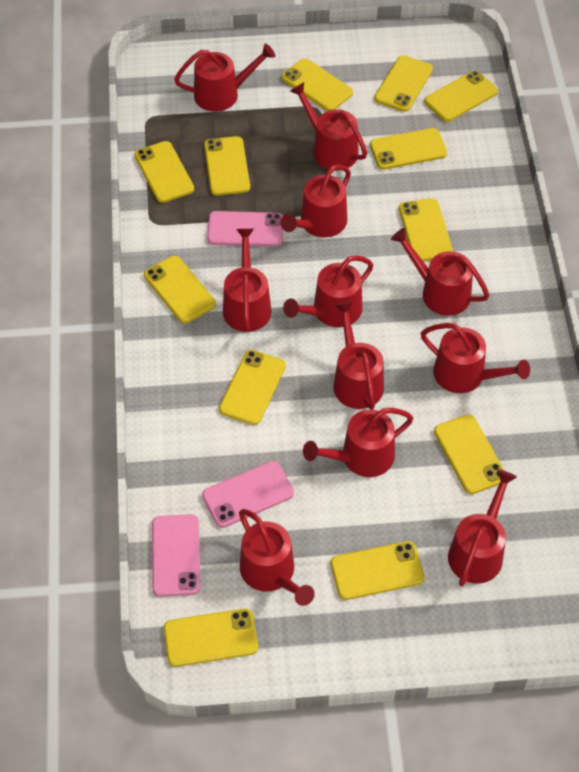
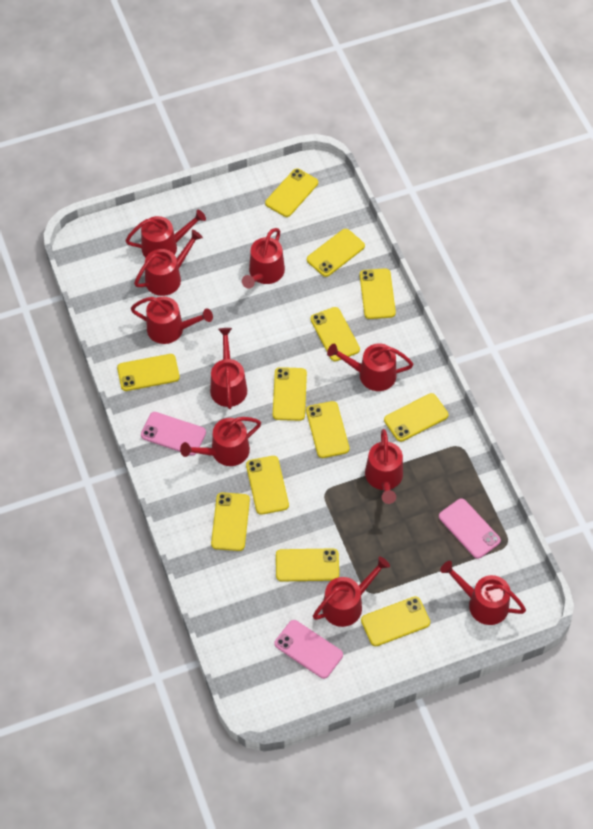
red watering can: [174,43,275,112] [223,229,272,332] [239,509,315,606] [281,164,351,237] [283,256,373,327] [290,82,367,170] [303,408,413,477] [333,302,384,410] [391,228,490,316] [421,323,530,393] [448,470,517,586] = 11 -> [125,210,206,258] [131,297,213,344] [134,230,203,296] [180,417,261,466] [210,328,247,409] [242,228,285,289] [313,556,390,627] [327,343,413,391] [365,429,403,504] [440,561,526,625] = 10

